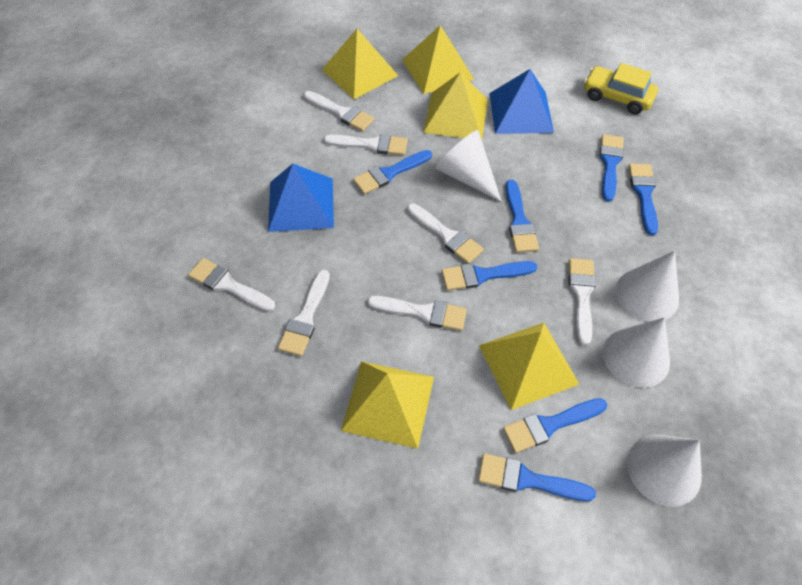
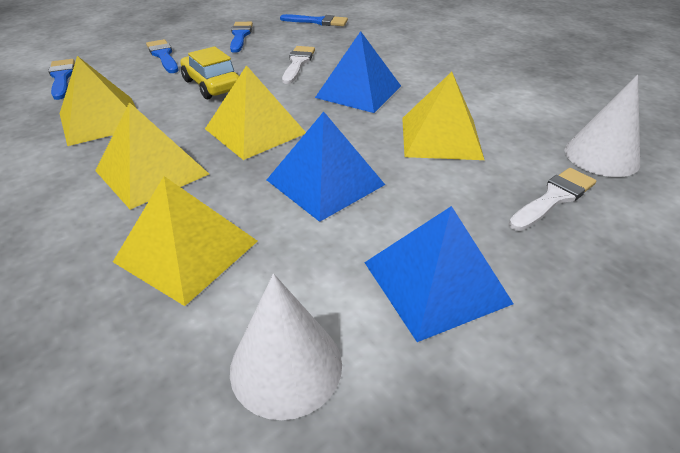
blue brush: [353,150,432,194] [442,261,537,291] [478,453,596,501] [503,398,607,453] [506,180,539,253] [600,134,624,202] [628,164,658,235] = 7 -> [48,59,75,100] [146,39,178,73] [230,22,253,53] [280,14,348,26] = 4
blue pyramid: [268,164,334,232] [490,69,554,134] = 2 -> [267,112,385,222] [315,31,401,113] [364,206,514,342] = 3
white brush: [188,258,275,312] [278,270,330,356] [304,91,374,131] [324,134,408,155] [367,296,467,331] [407,203,484,264] [568,258,596,346] = 7 -> [282,46,315,84] [509,168,596,231] = 2
white cone: [435,130,502,202] [603,317,670,388] [616,251,679,322] [627,434,702,507] = 4 -> [230,274,342,420] [564,75,640,177] = 2

